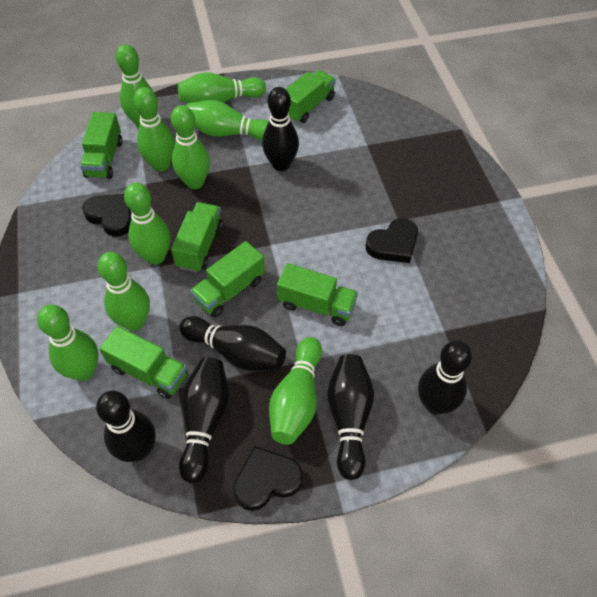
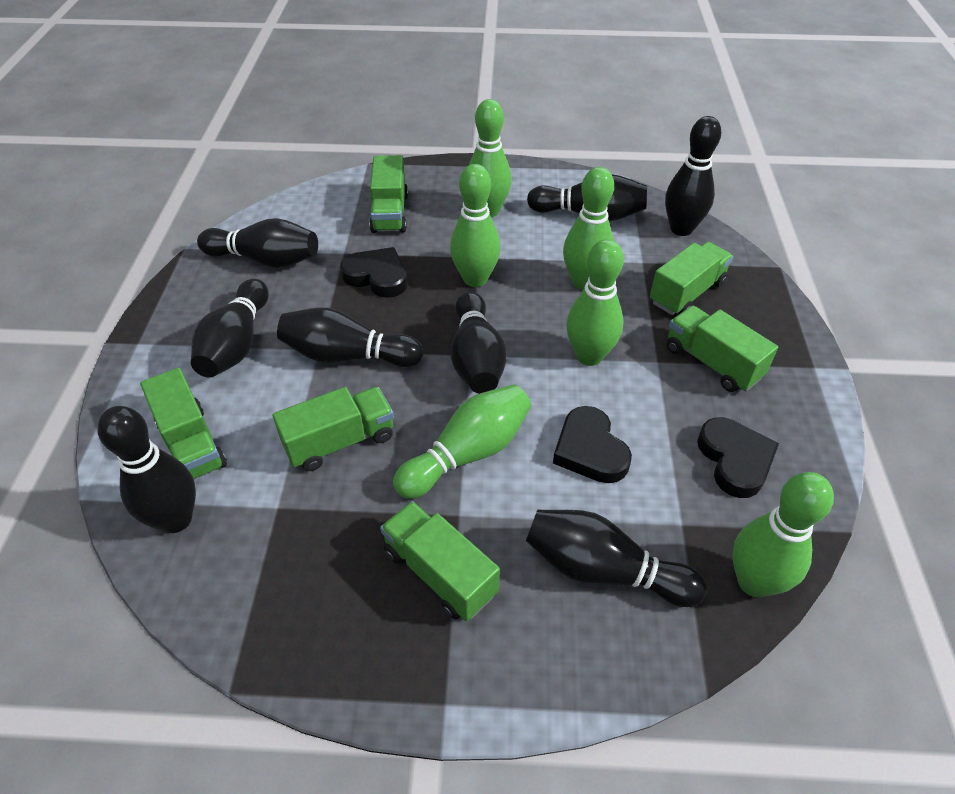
black bowling pin: [96,391,155,462] [179,316,286,371] [179,357,229,483] [262,87,299,171] [327,354,374,480] [418,341,472,414] = 6 -> [97,406,196,533] [191,279,269,378] [197,218,318,268] [277,307,423,367] [451,291,507,394] [526,510,707,607] [527,174,647,221] [665,116,721,236] = 8
green bowling pin: [37,304,98,381] [97,252,150,331] [116,44,153,128] [124,183,171,265] [134,87,175,172] [171,105,210,189] [178,72,266,103] [186,100,269,141] [269,337,322,445] = 9 -> [393,384,531,499] [450,164,501,287] [469,99,512,217] [563,167,614,290] [566,239,624,366] [732,472,834,597] = 6

